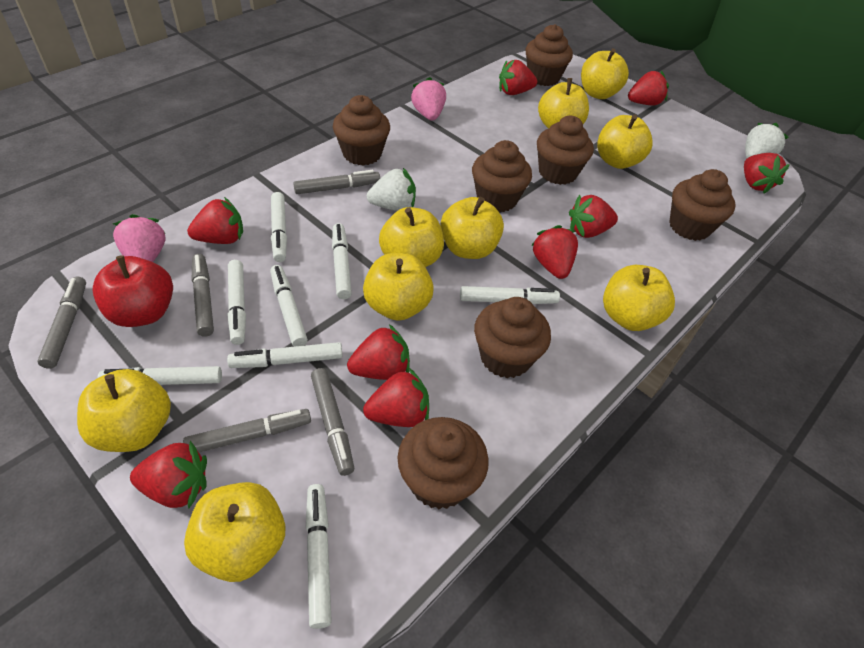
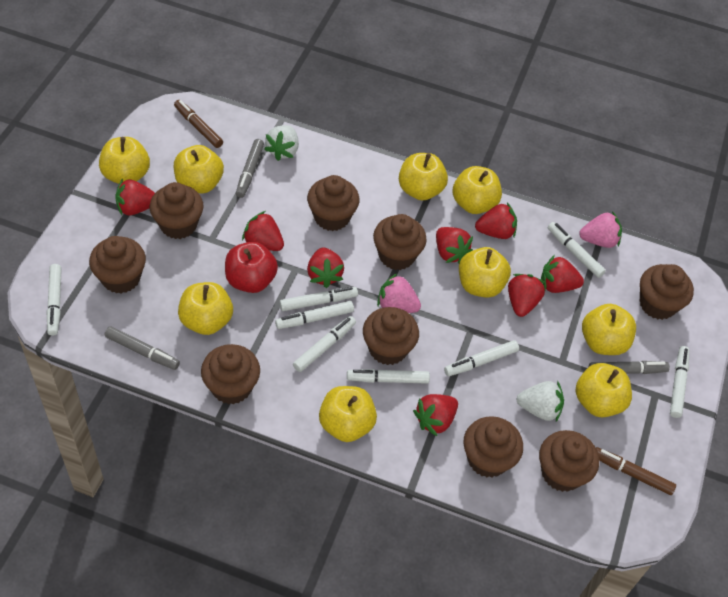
brown cupcake: [333,95,390,166] [398,417,489,509] [472,140,532,212] [474,297,551,378] [526,24,573,86] [537,116,594,185] [669,169,735,241] = 7 -> [89,236,146,294] [150,182,203,239] [201,344,260,405] [307,175,360,231] [363,307,419,365] [373,214,427,270] [463,416,523,478] [539,430,599,492] [640,264,694,320] = 9
brown marker: none = 0 -> [174,100,223,148] [596,447,676,495] = 2
grey marker: [37,276,86,369] [183,409,311,452] [192,254,214,337] [293,170,380,194] [311,368,354,476] = 5 -> [104,326,180,370] [236,139,264,198] [589,361,670,374] = 3
red strawberry: [130,441,207,508] [187,197,243,244] [347,324,410,380] [363,368,429,427] [499,60,537,95] [531,225,578,279] [569,194,618,238] [628,71,669,106] [744,153,790,194] = 9 -> [115,179,155,215] [242,211,284,251] [307,247,344,288] [413,394,458,436] [436,227,473,264] [475,203,517,239] [508,274,545,317] [541,255,584,293] = 8

